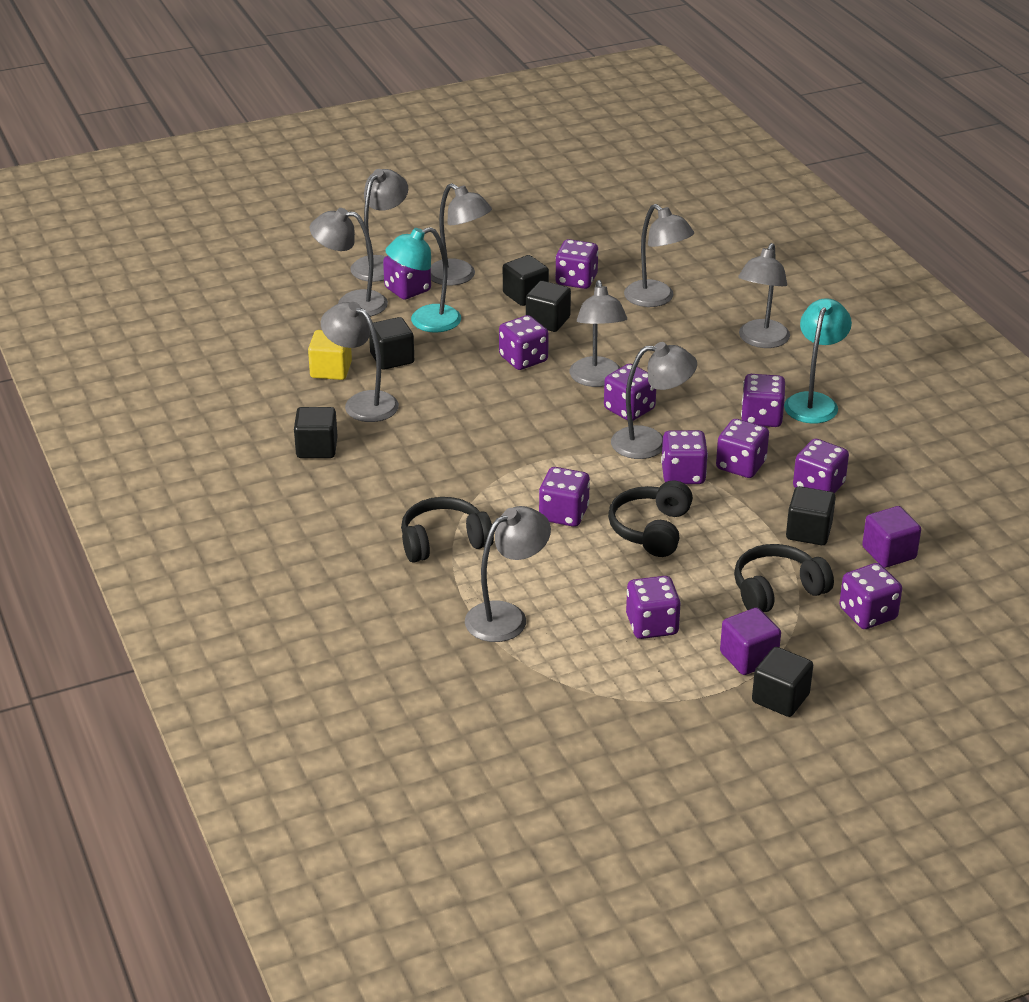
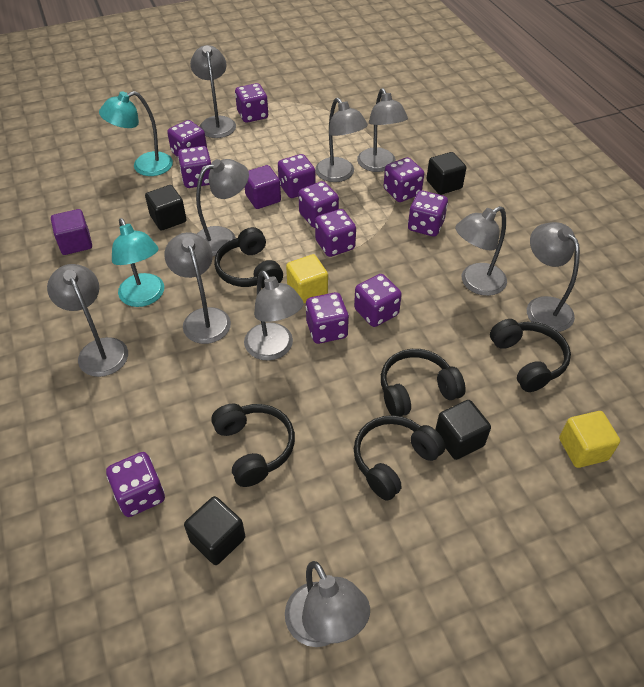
black cube: [294,407,337,458] [369,317,414,370] [503,255,549,306] [526,281,571,332] [752,647,813,717] [786,486,836,545] = 6 -> [145,185,186,231] [184,496,245,565] [426,152,466,195] [435,400,491,460] = 4
black headphones: [401,497,494,562] [608,480,693,557] [734,544,834,613] = 3 -> [211,404,295,487] [214,227,283,288] [354,415,446,501] [381,349,466,416] [490,319,571,392] = 5
grey lamp: [310,208,388,317] [321,302,399,422] [350,169,408,282] [431,183,492,286] [465,506,551,642] [570,280,627,387] [611,342,697,459] [624,204,694,307] [738,243,790,348] = 9 -> [47,264,128,377] [164,232,231,344] [190,45,236,138] [196,159,249,256] [244,271,304,361] [285,561,370,647] [315,98,368,182] [357,88,408,172] [455,206,507,296] [527,222,580,332] = 10
yellow cube: [308,330,352,380] = 1 -> [286,254,328,304] [559,411,620,468] = 2

